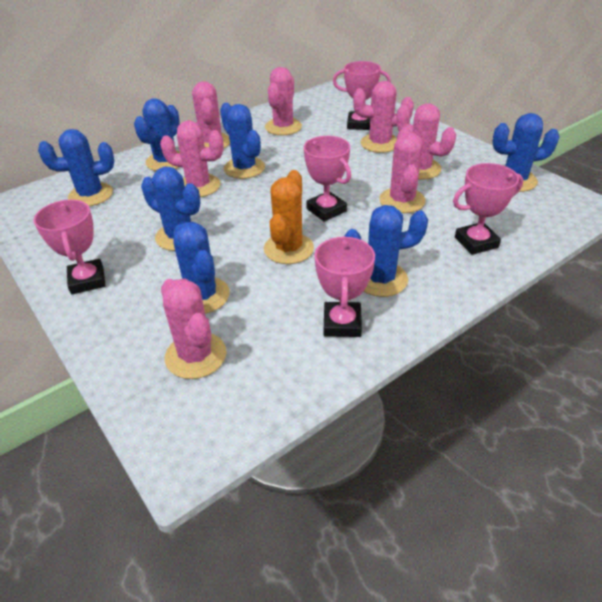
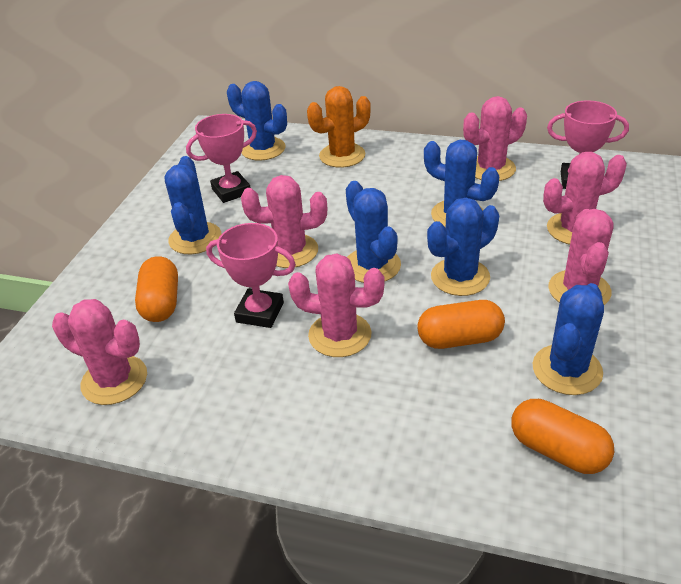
blue cactus: [38,129,114,206] [134,98,180,171] [141,166,200,251] [173,222,230,314] [220,103,265,179] [344,205,428,297] [492,113,560,192] = 7 -> [165,156,221,254] [227,81,287,161] [346,181,401,283] [424,140,500,228] [427,198,499,296] [533,283,604,395] = 6
orange capsule: none = 0 -> [135,256,178,322] [417,300,505,349] [511,399,614,474] = 3
pink cactus: [160,120,224,197] [161,278,226,379] [192,81,230,148] [265,67,302,135] [353,81,414,153] [379,127,425,213] [396,103,456,180] = 7 -> [52,299,147,405] [241,175,327,268] [288,254,385,357] [463,96,527,181] [543,152,627,244] [548,209,614,305] = 6
pink trophy: [33,200,106,294] [304,136,351,222] [315,236,375,337] [333,61,391,130] [453,163,523,255] = 5 -> [186,114,257,203] [206,223,296,328] [547,100,629,189] = 3

